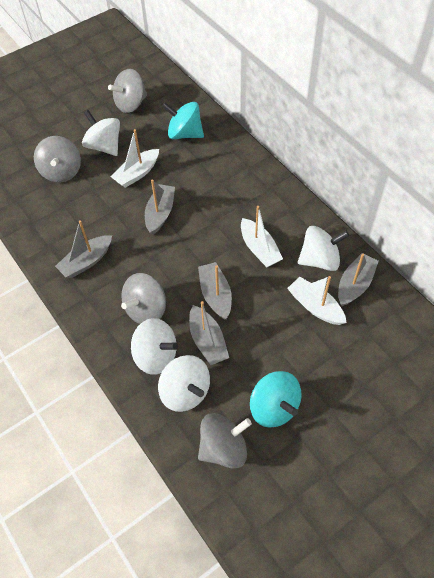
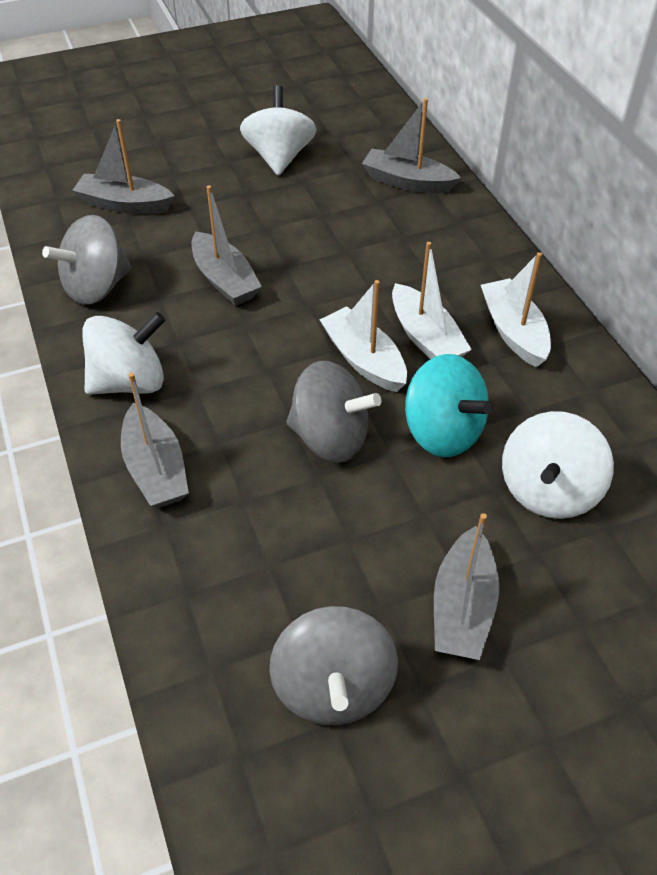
grey spinning top: [34,136,81,182] [108,69,147,113] [121,273,166,324] [198,413,252,469] = 4 -> [42,215,131,305] [269,606,398,725] [286,361,382,463] = 3
turquoise spinning top: [162,102,204,139] [250,371,302,428] = 2 -> [405,354,493,457] = 1
white spinning top: [82,110,120,156] [131,318,178,375] [158,355,210,412] [298,226,349,271] = 4 -> [82,312,166,395] [240,85,317,176] [502,411,614,519] = 3

